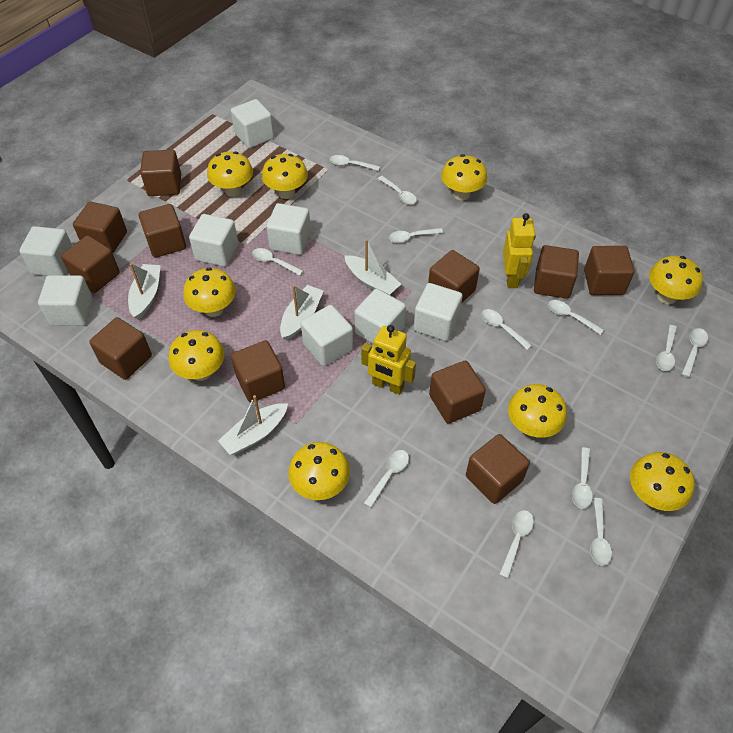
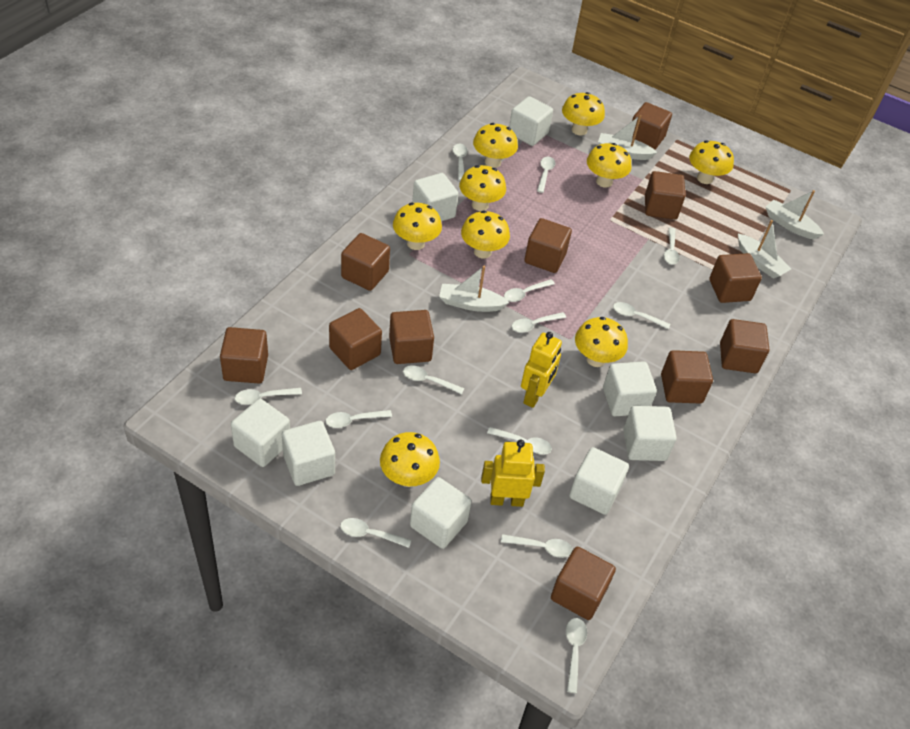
white spoon: [252,248,303,276] [330,155,380,171] [364,450,409,508] [378,176,417,205] [389,228,443,243] [481,309,532,350] [499,510,534,578] [548,300,604,335] [572,447,593,509] [590,498,612,566] [656,325,677,371] [682,328,708,377] = 12 -> [235,388,302,405] [326,410,392,428] [340,518,411,548] [403,365,464,394] [453,144,468,181] [487,427,552,455] [501,534,573,558] [504,279,555,302] [512,312,566,333] [537,157,555,193] [566,618,587,693] [613,302,670,329] [664,228,680,265] = 13

